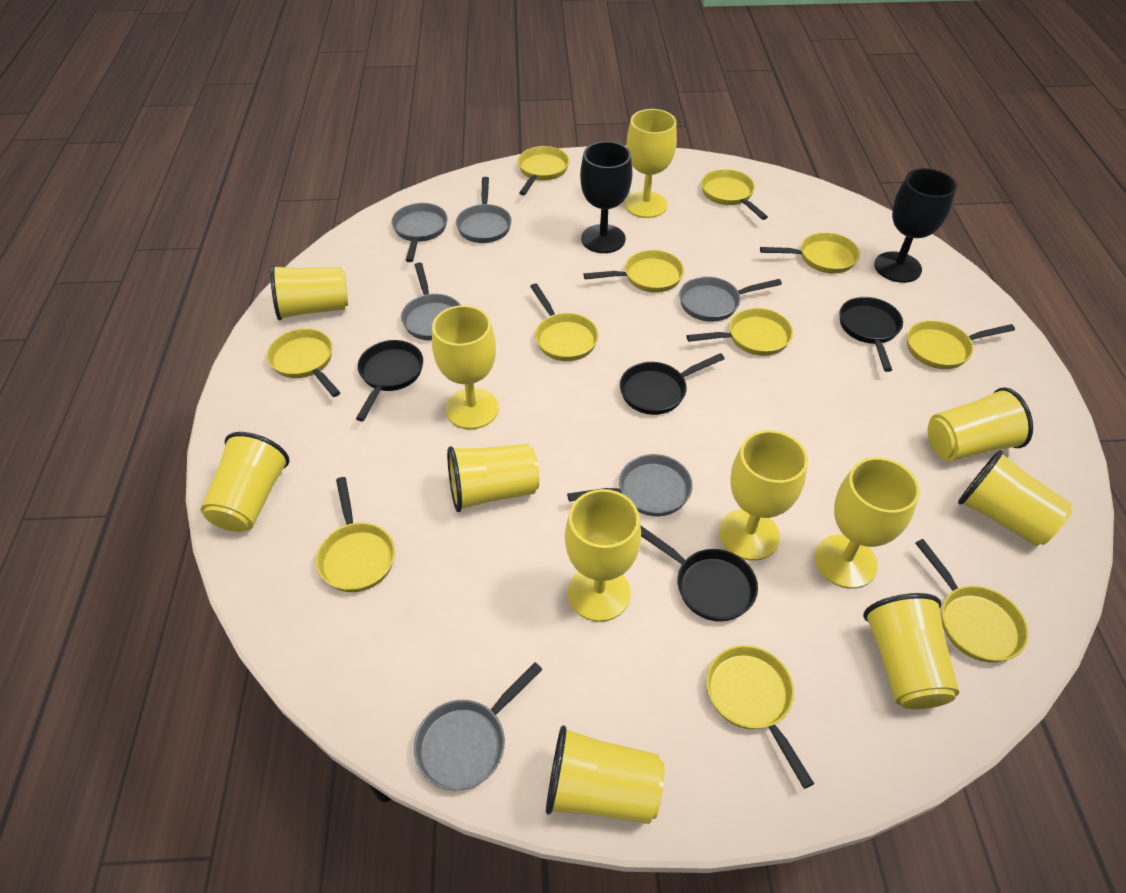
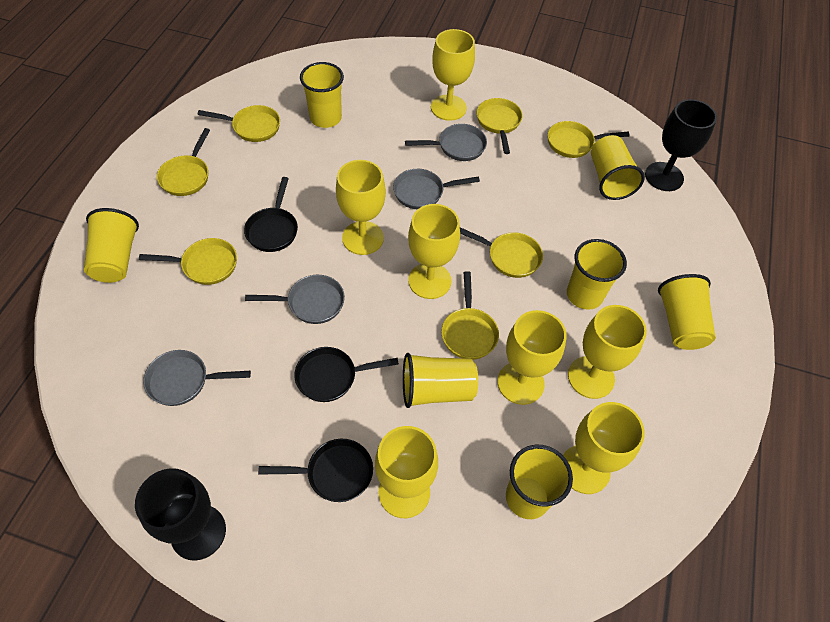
black pan: [356,340,423,421] [620,353,725,415] [640,525,758,622] [839,297,903,372] = 4 -> [244,177,298,252] [258,439,373,502] [294,347,399,402] = 3
grey pan: [392,203,447,262] [401,263,460,341] [414,662,543,790] [456,177,512,243] [567,454,693,516] [679,276,782,322] = 6 -> [143,350,251,406] [245,275,345,324] [393,169,480,209] [405,124,487,161] = 4
yellow goblet: [432,305,499,429] [565,489,641,622] [625,109,677,218] [719,430,808,561] [815,457,920,589] = 5 -> [336,160,386,255] [375,426,438,518] [408,204,460,299] [431,29,475,121] [497,310,567,405] [563,402,645,494] [568,305,647,399] = 7
yellow pan: [267,328,341,397] [316,477,395,592] [518,146,569,195] [530,283,599,361] [584,250,684,293] [687,308,793,356] [701,169,768,220] [706,645,814,789] [760,232,860,274] [907,320,1015,369] [915,539,1028,663] = 11 -> [139,238,237,285] [157,128,210,196] [198,105,280,142] [441,271,499,360] [460,227,543,278] [477,98,523,154] [548,121,629,158] = 7

